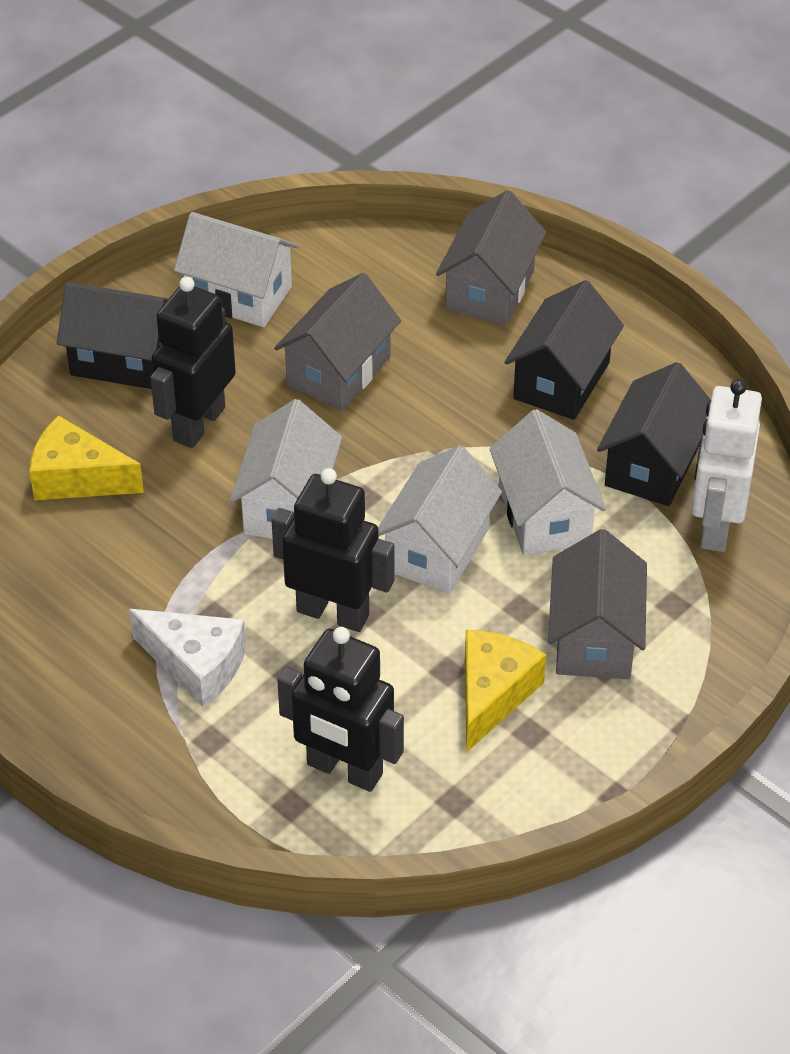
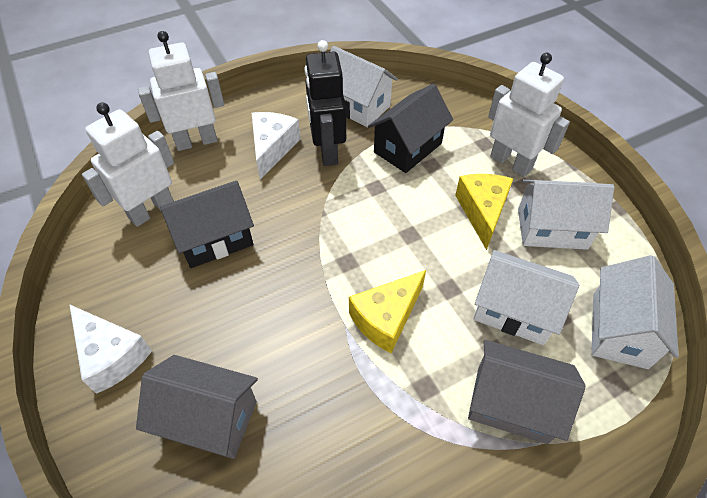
black house: [57,282,168,389] [504,280,624,420] [597,362,711,506] = 3 -> [160,181,254,268] [368,84,453,173] = 2
black robot: [150,277,236,448] [272,468,394,632] [277,627,404,792] = 3 -> [304,40,346,166] = 1
grey house: [274,273,401,411] [436,190,547,326] [548,529,647,679] = 3 -> [136,355,258,459] [468,340,585,444] = 2
white cheese: [129,609,246,707] = 1 -> [69,304,152,394] [252,112,301,180] = 2
white robot: [692,379,762,552] = 1 -> [82,102,174,227] [138,31,224,151] [488,53,570,177] = 3

